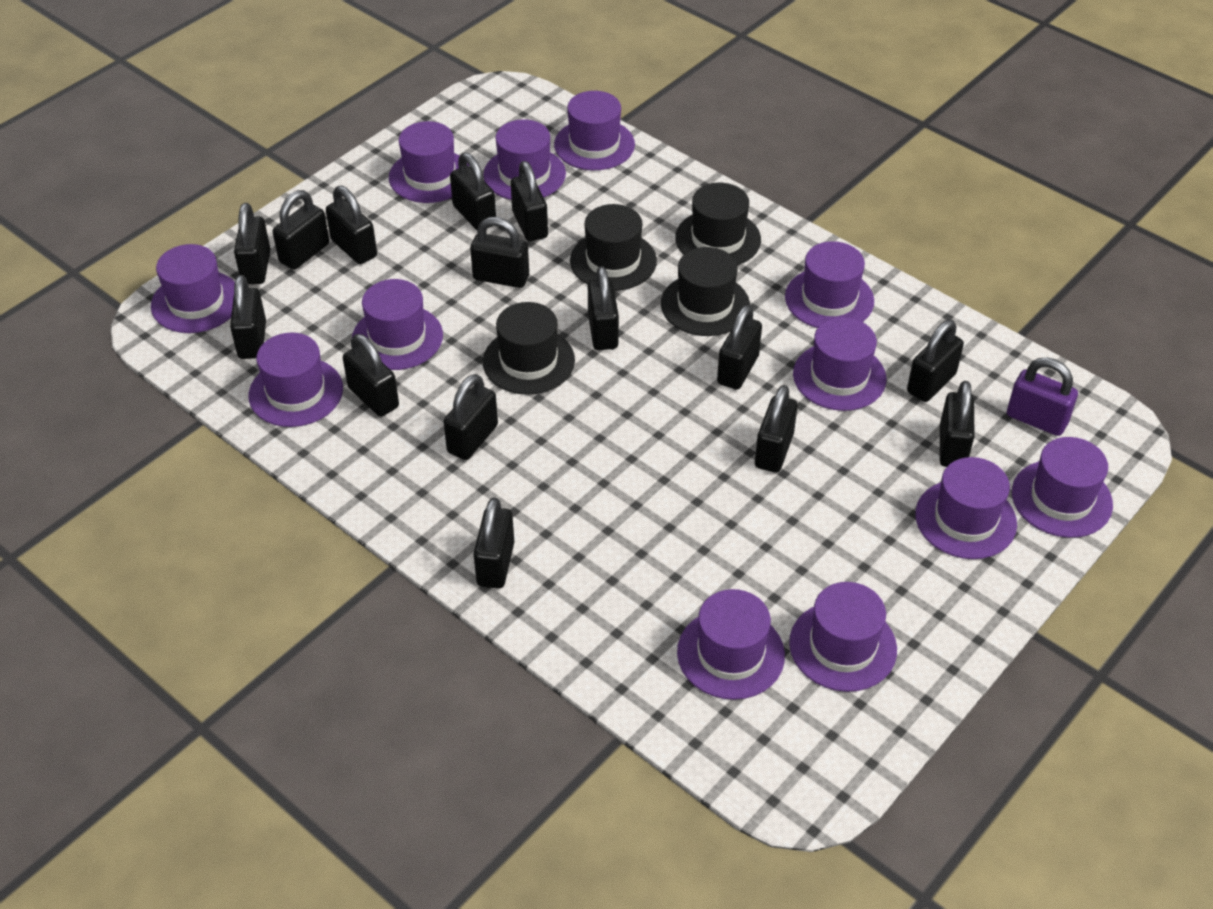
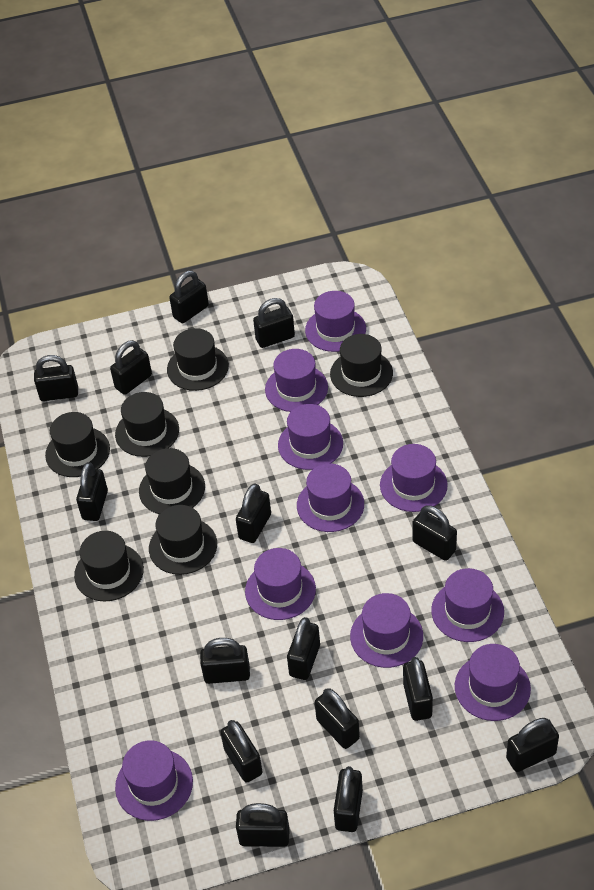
black hat: [483,302,575,395] [570,204,657,291] [661,247,750,336] [675,183,761,265] = 4 -> [45,412,110,477] [74,531,144,601] [115,392,179,457] [139,448,205,514] [149,505,217,575] [167,328,229,391] [330,334,393,397] = 7
purple hat: [151,244,235,333] [249,333,343,427] [352,279,443,370] [389,121,469,203] [483,119,566,200] [554,91,635,170] [677,589,785,700] [785,241,874,328] [789,582,897,692] [793,317,886,411] [915,457,1017,559] [1012,437,1113,538] = 12 -> [115,740,193,821] [245,548,316,620] [265,349,328,412] [278,404,343,470] [297,463,364,532] [305,291,366,352] [350,593,423,668] [380,444,448,512] [431,568,504,642] [455,644,531,721] = 10
purple padlock: [1007,357,1078,436] = 1 -> none = 0

